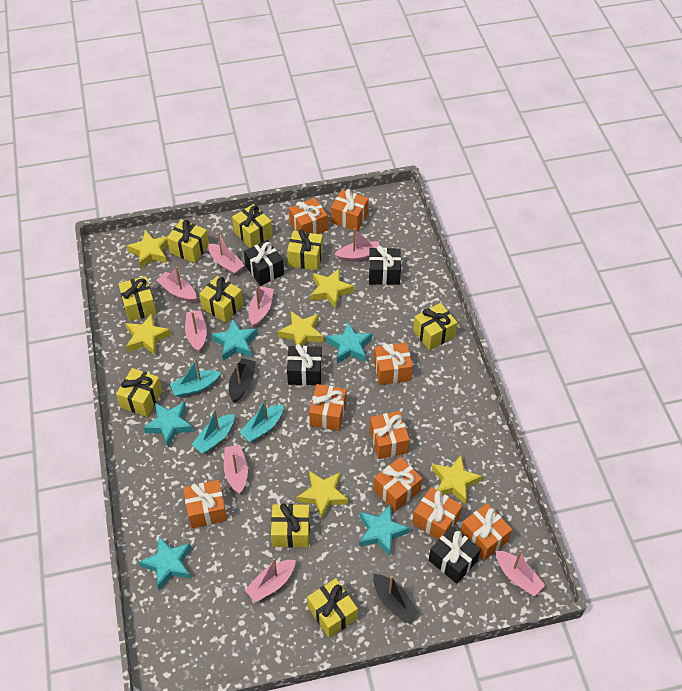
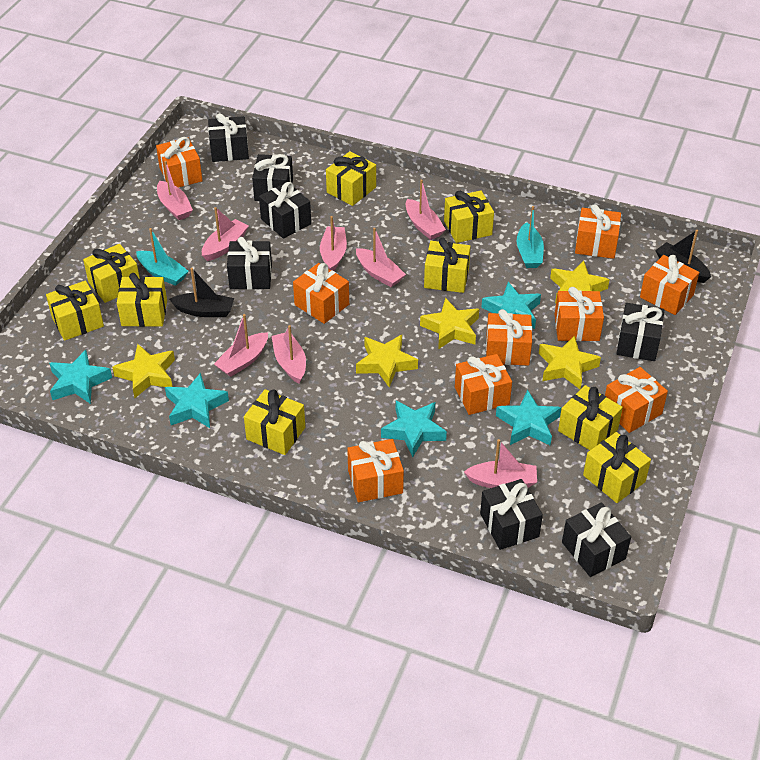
black gift: [244,240,284,286] [287,344,322,385] [369,246,401,285] [429,526,481,584] = 4 -> [208,113,249,162] [227,237,272,290] [252,154,293,201] [259,182,311,239] [480,479,543,550] [562,503,631,577] [616,303,664,361] = 7
turquoise boat: [170,359,221,397] [191,409,234,454] [239,398,283,442] = 3 -> [136,228,189,286] [517,206,544,268] = 2
yellow star: [125,314,171,356] [127,230,168,269] [278,311,323,346] [297,471,349,520] [310,269,354,308] [432,455,482,505] = 6 -> [112,344,175,398] [356,335,418,388] [420,298,479,349] [539,335,601,389] [550,261,610,303] = 5

